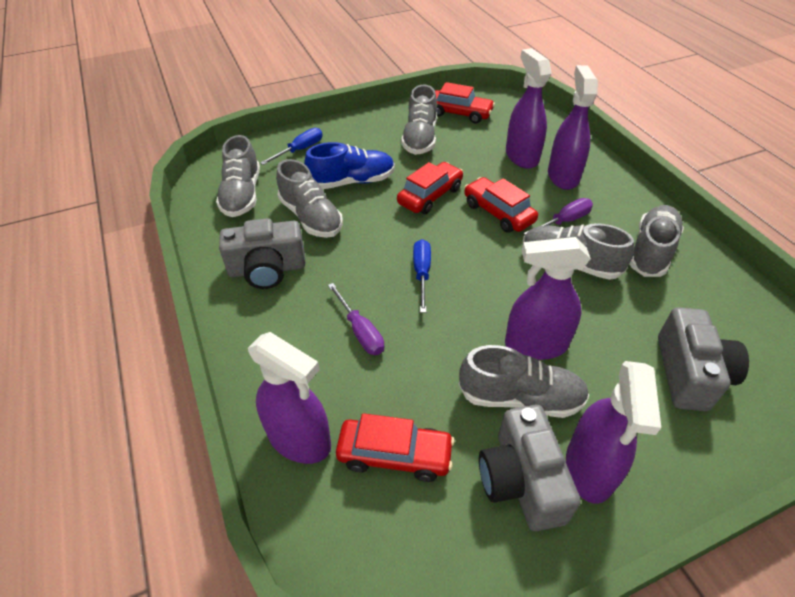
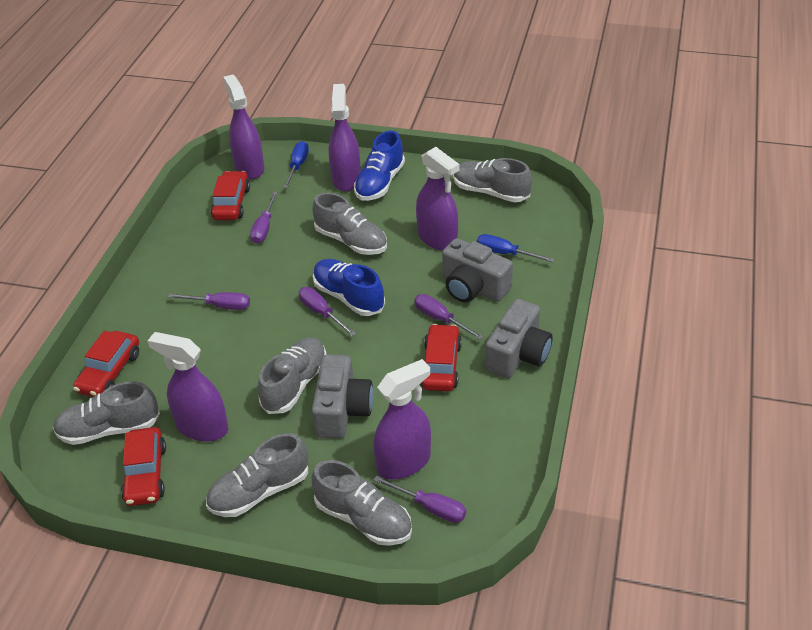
blue shoe: [304,142,395,189] = 1 -> [313,259,385,316] [354,131,405,201] = 2
purple screwdriver: [328,283,384,355] [524,198,593,235] = 2 -> [168,292,250,310] [250,192,278,244] [299,287,356,336] [373,476,466,523] [414,294,484,340] = 5

